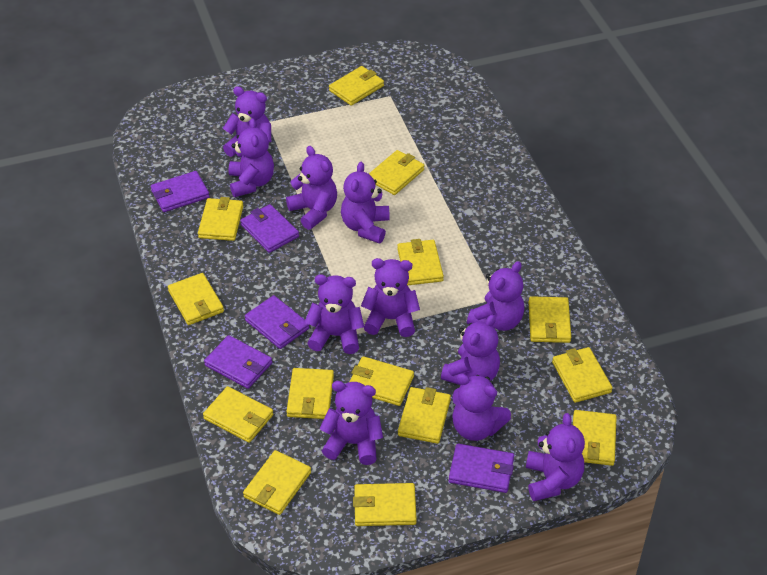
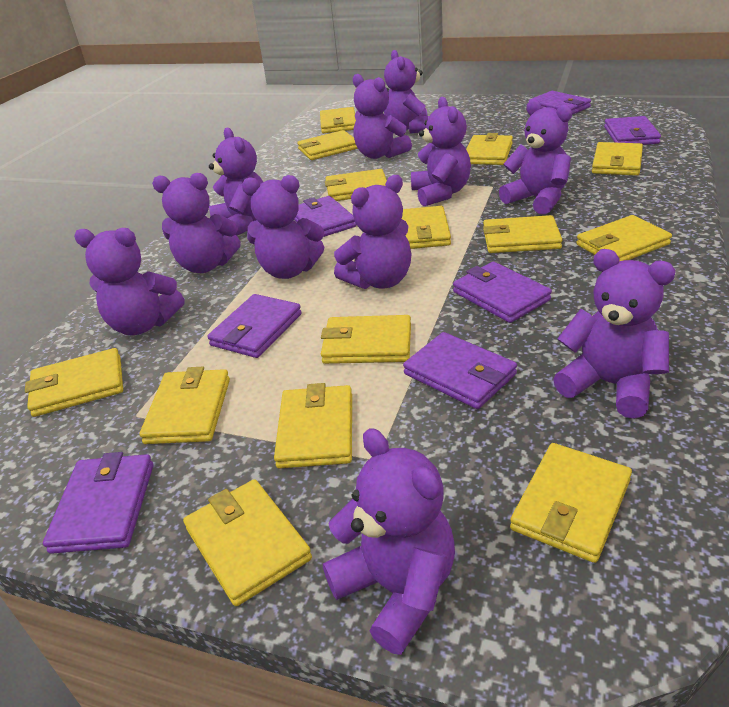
purple wallet: [151,171,210,212] [204,335,272,389] [240,204,299,253] [245,295,309,349] [449,444,514,493] = 5 -> [43,452,153,554] [207,294,302,358] [294,196,357,237] [403,332,517,409] [453,262,552,323] [529,91,591,115] [604,116,661,145] = 7

